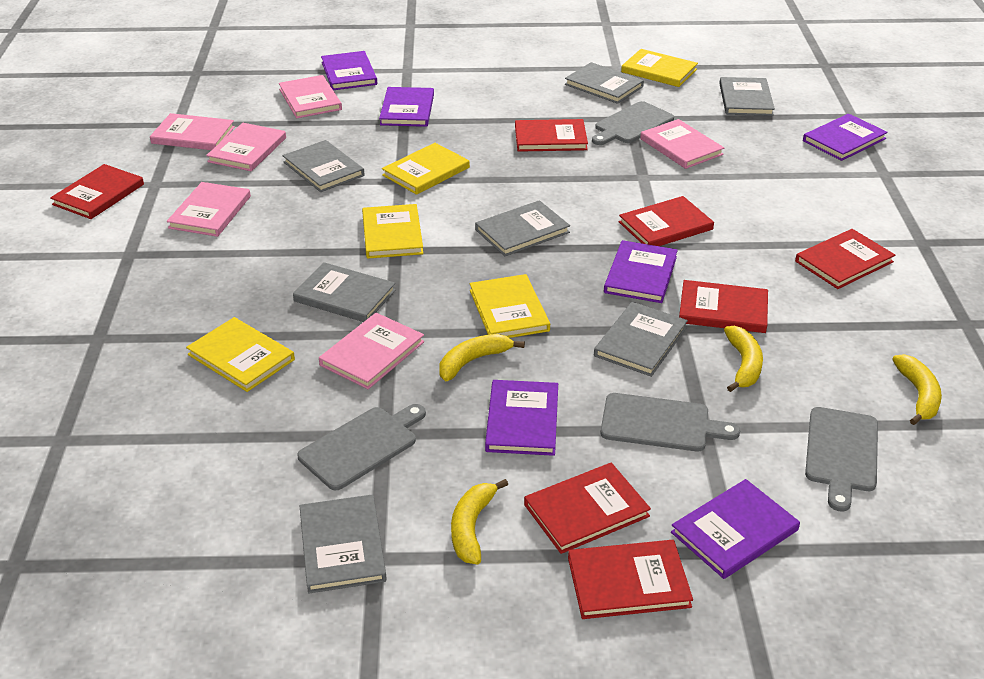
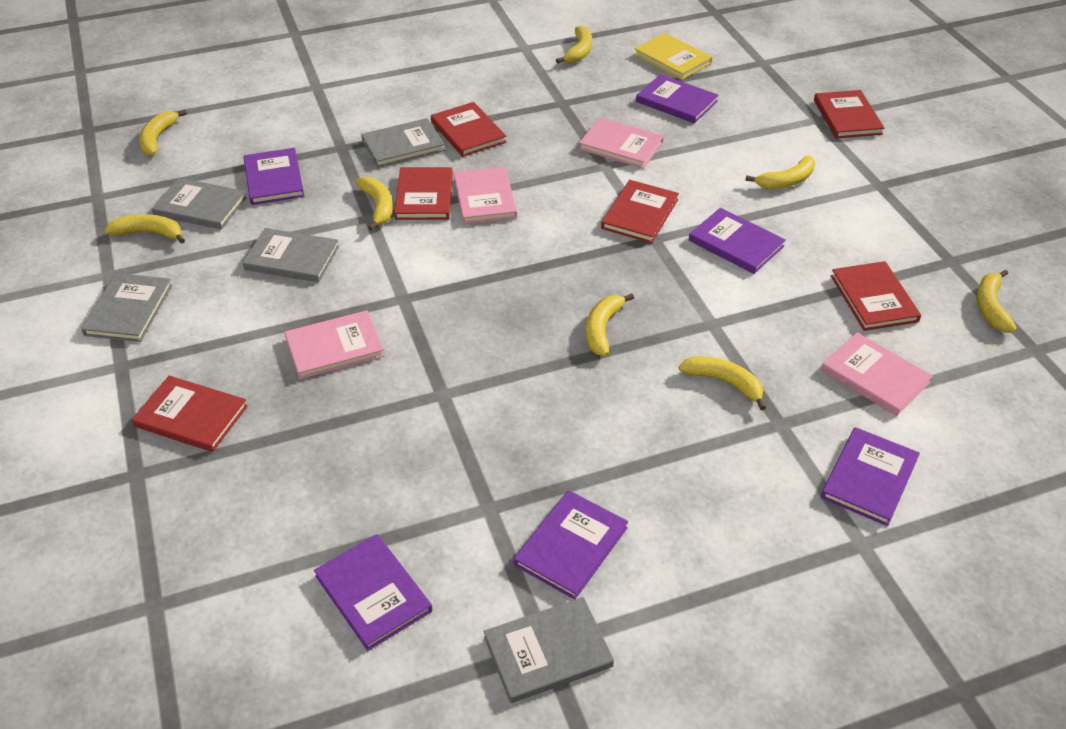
grey book: [283,140,365,192] [293,262,396,322] [300,495,387,593] [475,200,570,256] [565,62,644,104] [594,302,688,377] [719,77,775,116] = 7 -> [81,273,172,342] [152,178,247,229] [243,228,339,282] [361,118,445,168] [484,597,614,703] = 5
grey cutting board: [297,404,426,490] [592,101,674,145] [600,393,740,451] [805,407,878,512] = 4 -> none = 0
pink book: [150,113,235,150] [167,182,251,237] [206,123,286,171] [279,75,342,118] [319,313,424,389] [640,119,724,169] = 6 -> [285,310,385,379] [454,167,517,224] [579,118,664,169] [821,332,933,416] = 4
red book: [50,164,144,219] [515,119,588,152] [524,463,651,554] [568,540,693,619] [619,196,714,246] [679,280,768,333] [795,229,895,289] = 7 -> [132,376,248,452] [394,167,453,220] [431,102,506,157] [601,180,679,243] [814,90,885,138] [831,261,921,331] = 6
yellow banana: [439,334,525,381] [451,479,508,564] [724,326,763,392] [892,354,942,425] = 4 -> [104,214,185,244] [139,109,187,156] [356,177,393,231] [556,26,592,64] [586,293,634,356] [679,356,766,410] [745,155,815,189] [976,270,1017,332] = 8
yellow book: [186,317,295,392] [362,204,424,259] [382,143,470,195] [470,274,550,338] [621,49,698,87] = 5 -> [634,33,712,80] = 1

